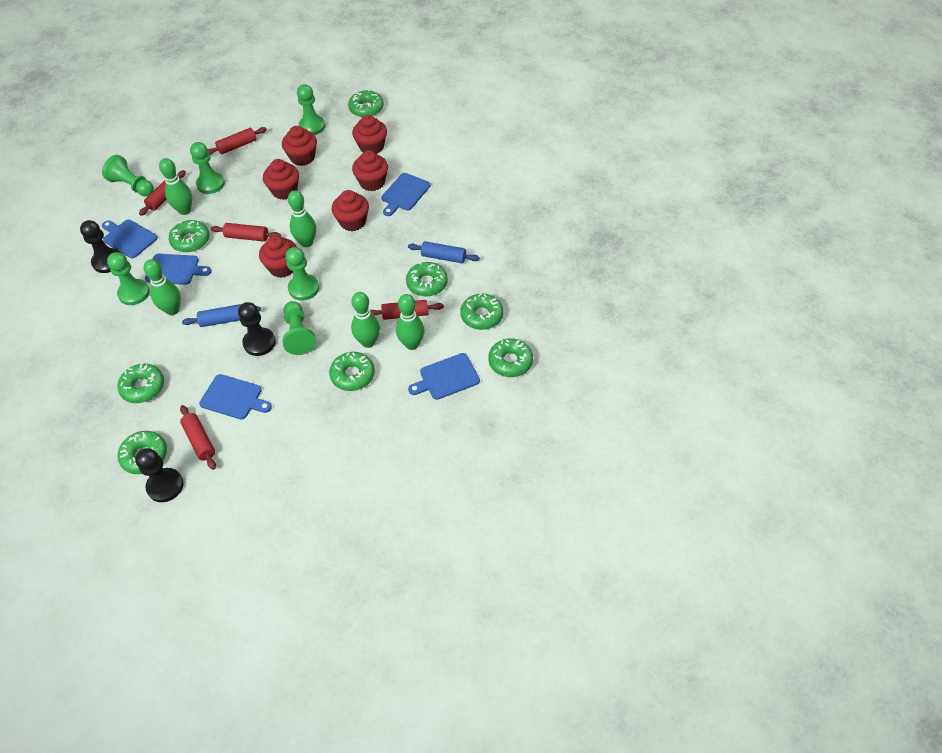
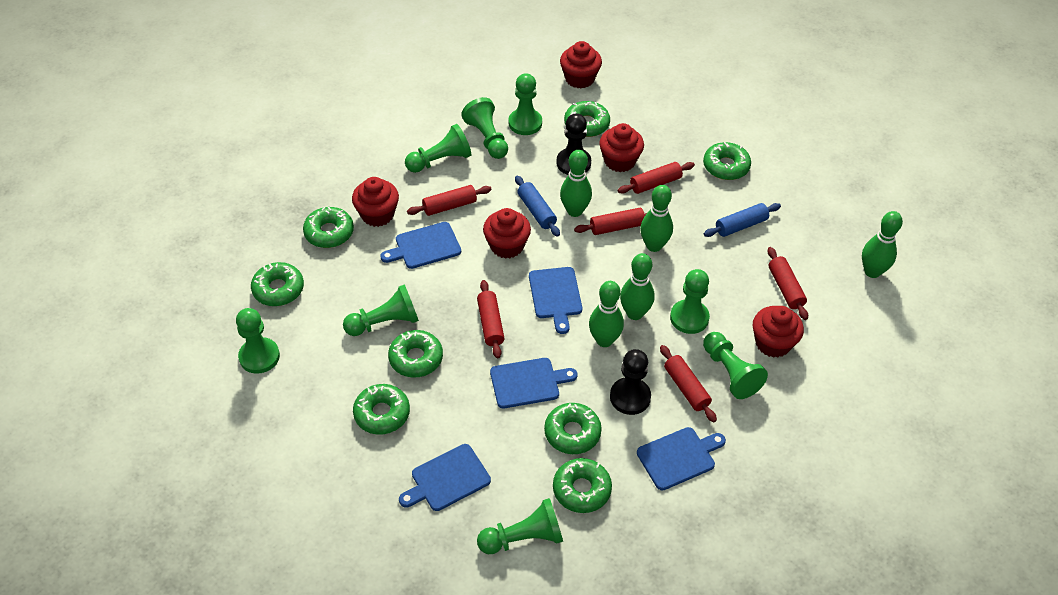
black pawn: [80,220,120,273] [135,448,184,502] [238,302,276,356] = 3 -> [556,113,591,175] [610,349,651,415] = 2
green pawn: [102,155,154,197] [107,252,150,305] [190,142,225,194] [283,301,316,355] [285,247,319,300] [297,84,325,135] = 6 -> [236,308,280,374] [343,284,419,336] [405,124,471,173] [461,97,508,159] [477,498,563,554] [509,73,542,135] [670,269,710,334] [703,332,768,399] = 8
red cupcake: [259,236,297,278] [263,159,299,200] [282,126,317,166] [332,190,369,231] [352,115,387,154] [352,150,388,191] = 6 -> [352,177,399,227] [483,208,531,259] [560,41,602,89] [599,123,644,172] [753,306,804,358] = 5
red rolling pin: [139,170,186,216] [180,405,216,470] [208,127,267,155] [211,223,281,242] [370,300,444,320] = 5 -> [407,185,492,216] [477,280,505,358] [574,208,647,235] [618,162,695,194] [660,345,717,422] [768,247,808,320] = 6

